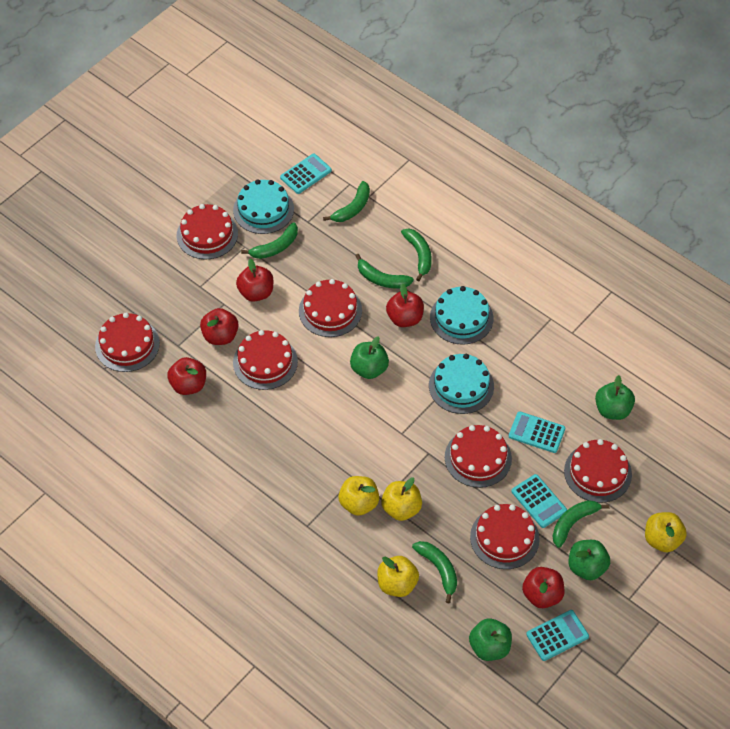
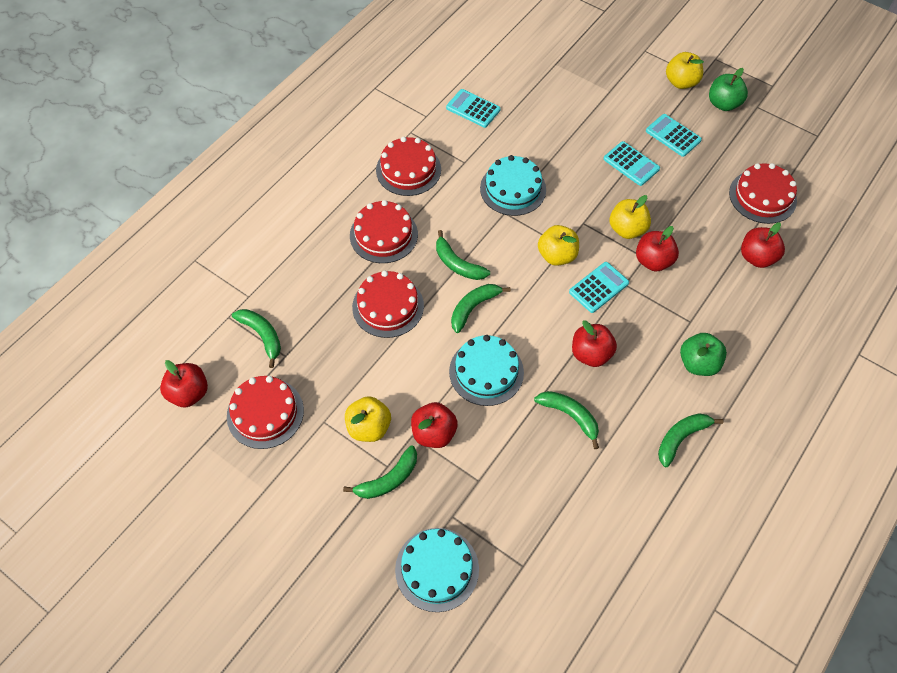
green apple: [350,336,389,379] [469,618,512,661] [569,540,610,580] [595,375,635,420] = 4 -> [680,333,727,376] [709,68,748,111] = 2
red cake: [95,313,160,372] [177,204,238,260] [233,330,298,390] [299,279,362,337] [445,425,512,488] [470,504,540,569] [564,439,632,503] = 7 -> [227,376,304,449] [350,200,418,263] [352,271,424,338] [376,137,441,196] [729,163,797,224] = 5

